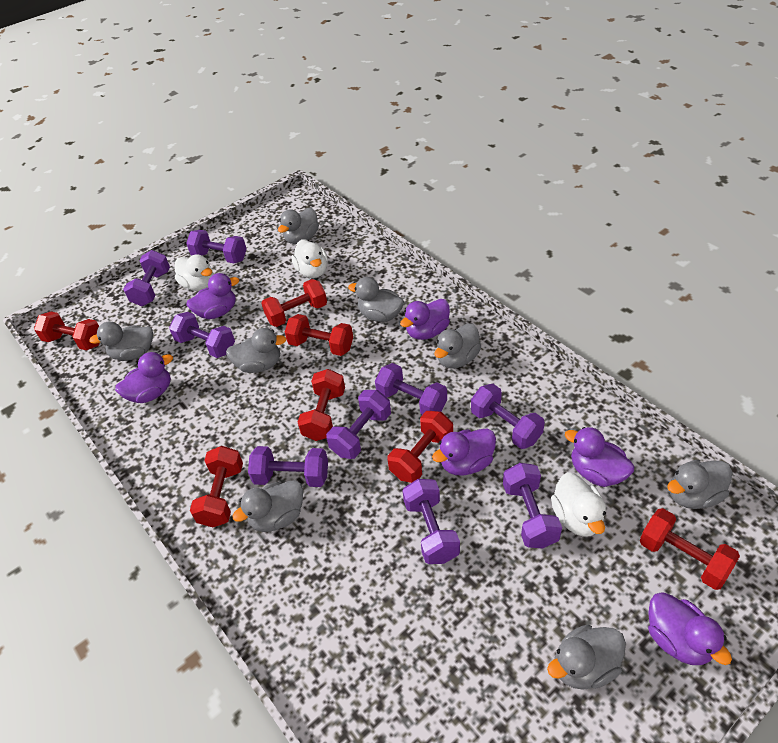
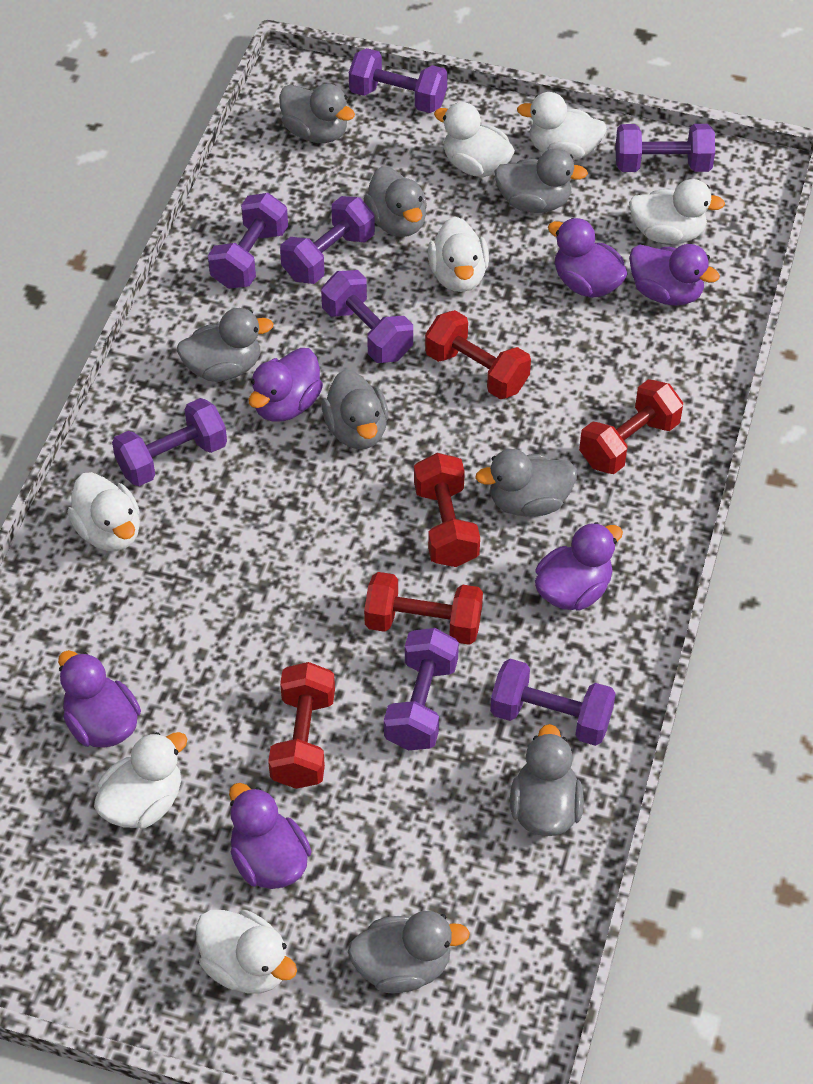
purple dumbbell: [123,250,170,306] [169,312,235,358] [186,230,247,263] [248,446,328,487] [326,390,391,459] [375,363,447,415] [402,479,460,564] [471,384,545,449] [503,463,562,548] = 9 -> [112,398,227,486] [208,193,288,289] [280,196,375,284] [321,270,413,363] [349,48,448,113] [384,628,459,750] [490,659,616,746] [616,124,715,172] = 8
red dumbbell: [34,312,99,350] [190,446,243,527] [262,279,327,327] [285,314,353,356] [298,369,345,441] [387,411,453,483] [640,508,740,590] = 7 -> [268,662,335,789] [364,572,483,645] [414,453,480,567] [425,310,531,399] [579,379,683,474] = 5
white duck: [175,254,214,291] [291,239,328,278] [551,472,606,537] = 3 -> [67,472,140,551] [94,732,187,829] [196,910,297,994] [428,217,489,292] [434,102,515,177] [517,92,607,160] [629,179,725,244] = 7

